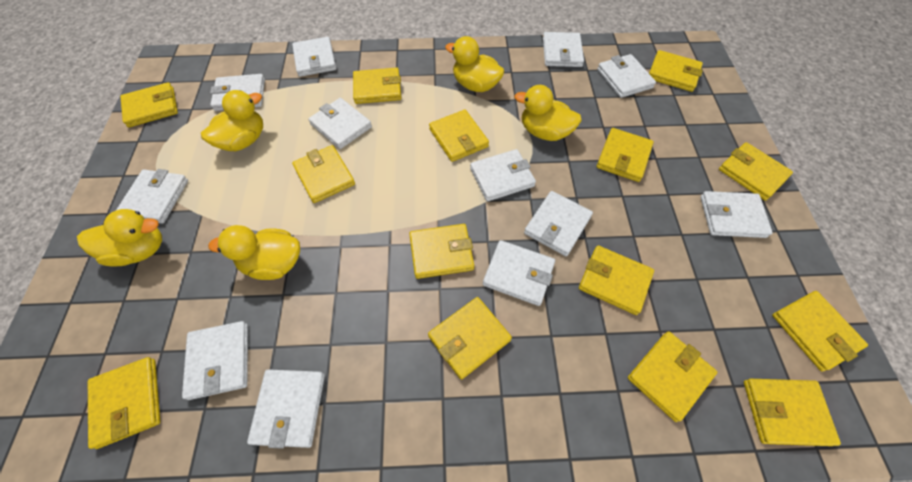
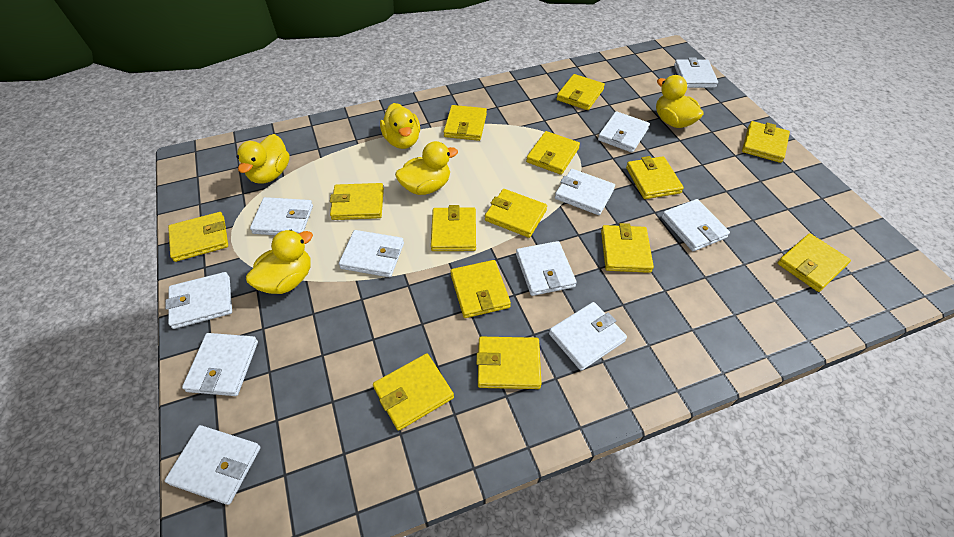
white wallet: [116,169,188,224] [182,321,248,400] [210,74,265,111] [247,369,325,449] [292,37,336,77] [308,98,372,149] [470,149,536,202] [483,240,555,306] [524,191,593,256] [543,32,584,67] [597,54,656,98] [700,191,773,238] = 12 -> [165,272,232,329] [165,425,260,505] [182,333,258,396] [250,197,313,235] [339,230,404,277] [516,241,577,296] [549,302,627,371] [555,169,615,215] [598,111,650,153] [662,199,730,251] [674,57,718,88] = 11

